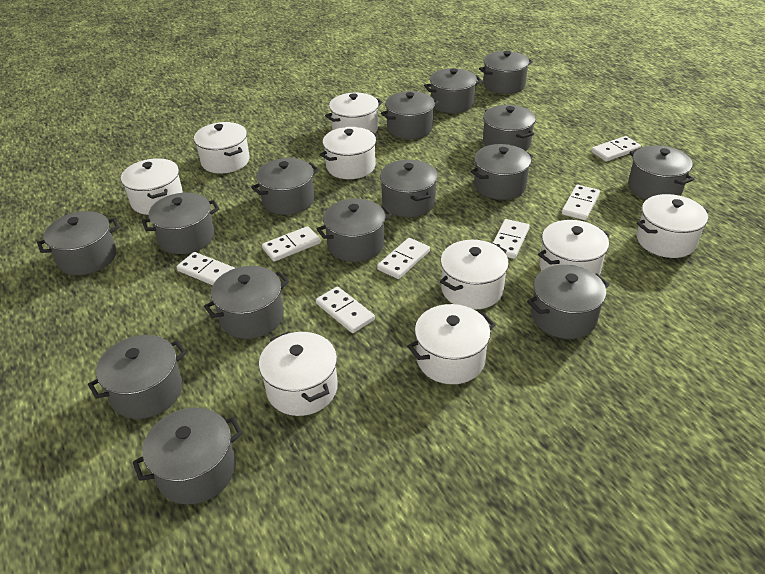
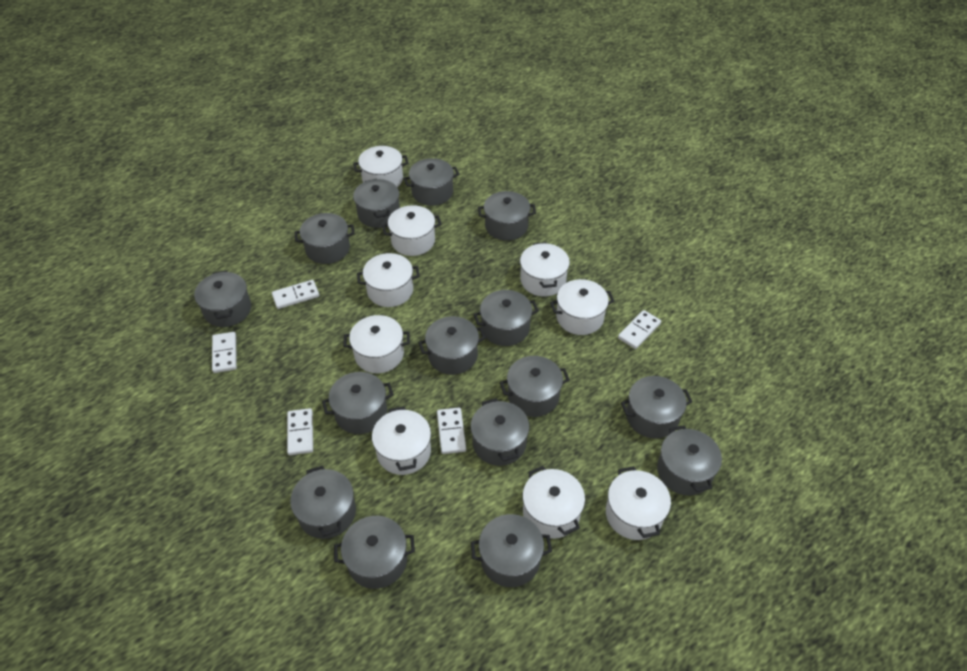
white domino: [177,252,235,285] [262,226,321,262] [316,287,375,333] [377,238,430,279] [493,219,530,259] [562,185,600,220] [591,136,641,162] = 7 -> [212,332,237,373] [272,280,319,309] [287,408,313,455] [437,408,466,454] [618,310,661,349] = 5

